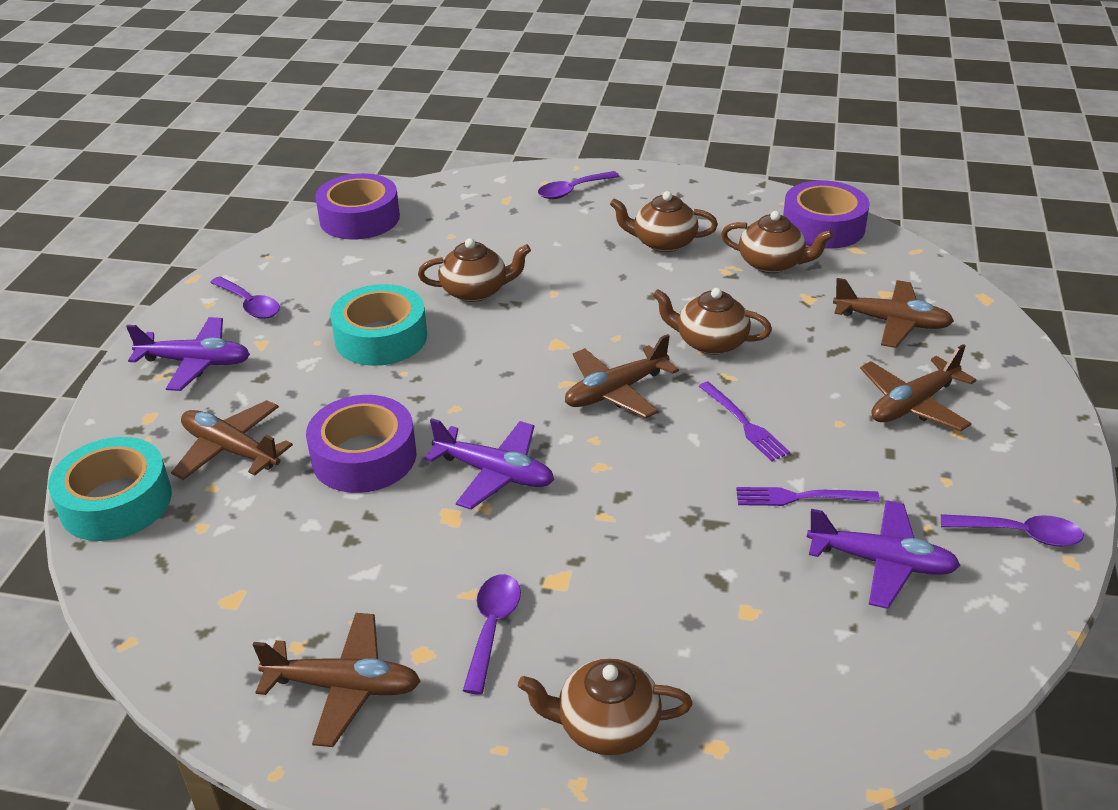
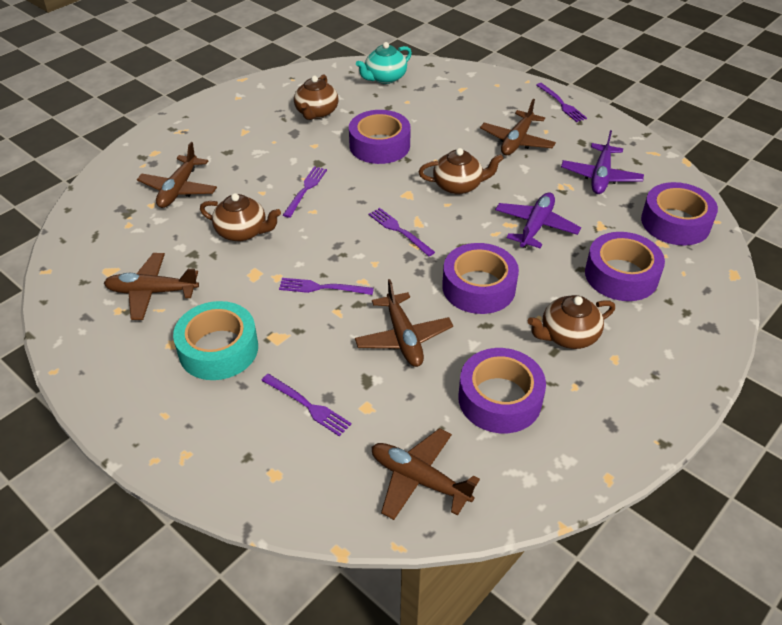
brown teapot: [418,238,531,302] [518,658,693,755] [610,191,718,252] [653,288,772,355] [721,211,833,273] = 5 -> [200,193,281,241] [294,74,339,120] [419,148,503,195] [528,295,615,349] = 4
purple fork: [699,382,790,461] [736,487,880,506] = 2 -> [261,374,351,437] [279,278,374,295] [283,166,327,218] [369,208,435,256] [536,83,587,122] = 5
purple plane: [126,317,250,391] [424,418,554,510] [807,500,961,609] = 3 -> [495,192,581,248] [561,130,644,194] = 2
purple spoon: [210,276,280,319] [463,574,521,695] [538,171,620,199] [941,514,1084,547] = 4 -> none = 0
purple tape: [306,395,417,493] [315,173,400,240] [783,180,870,249] = 3 -> [349,110,411,164] [442,243,519,314] [458,348,546,433] [585,232,665,301] [641,182,718,246] = 5
turquoise tape: [48,437,172,541] [330,284,427,366] = 2 -> [173,301,258,380] = 1
turquoise teapot: none = 0 -> [356,42,412,84] = 1

